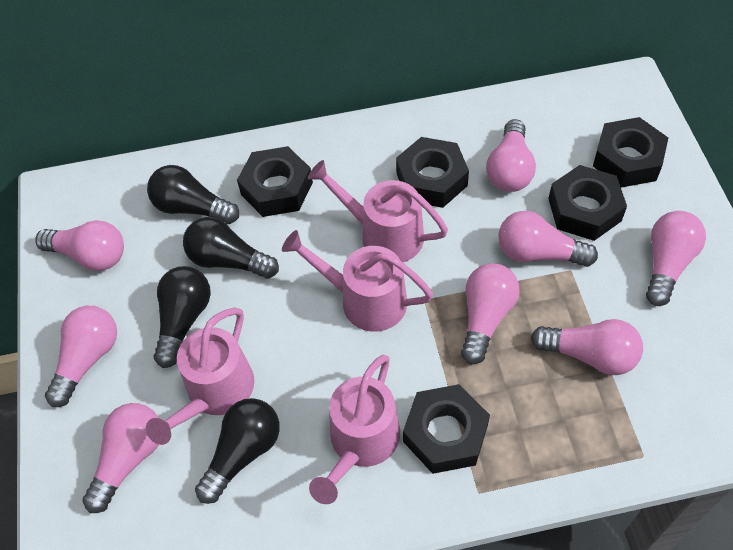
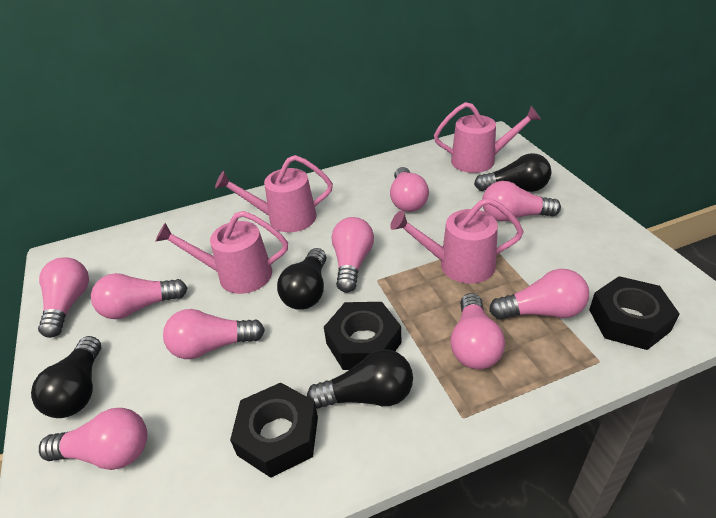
black nut: [237,146,313,217] [396,137,469,208] [403,384,490,474] [548,165,627,241] [593,117,668,188] = 5 -> [230,382,318,478] [324,302,402,370] [589,276,680,350] = 3
pink light bulb: [35,220,124,271] [45,306,117,407] [82,403,159,513] [461,263,520,364] [486,119,536,192] [498,211,598,267] [531,319,643,375] [646,211,706,306] = 8 -> [38,257,89,338] [39,408,147,470] [91,273,187,319] [163,309,265,359] [332,217,374,293] [390,167,429,212] [450,293,505,369] [482,181,561,221] [489,269,589,320] = 9

